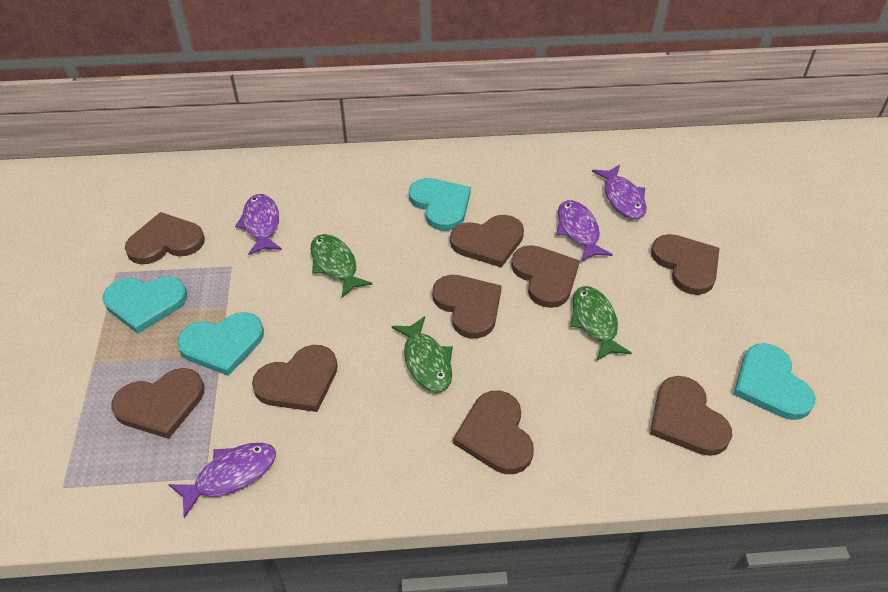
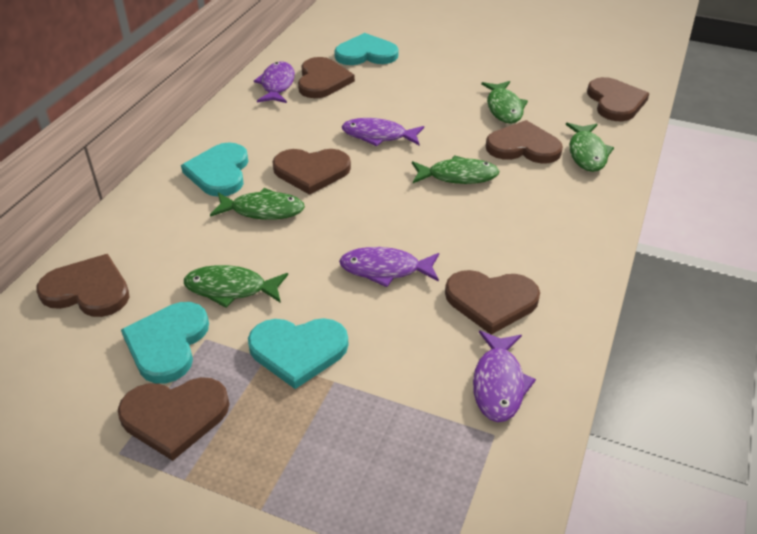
brown heart: [111,368,204,439] [125,212,205,264] [252,345,338,412] [432,275,502,339] [450,215,524,268] [453,391,534,474] [511,245,580,308] [650,376,732,456] [651,234,719,295] = 9 -> [36,254,130,317] [118,377,229,461] [272,149,351,195] [298,57,355,98] [445,270,540,335] [486,120,563,164] [587,77,650,121] = 7
green fish: [311,234,373,298] [391,316,453,392] [570,286,632,361] = 3 -> [184,265,288,308] [210,188,305,220] [412,155,499,184] [481,81,528,124] [566,123,614,172] = 5

